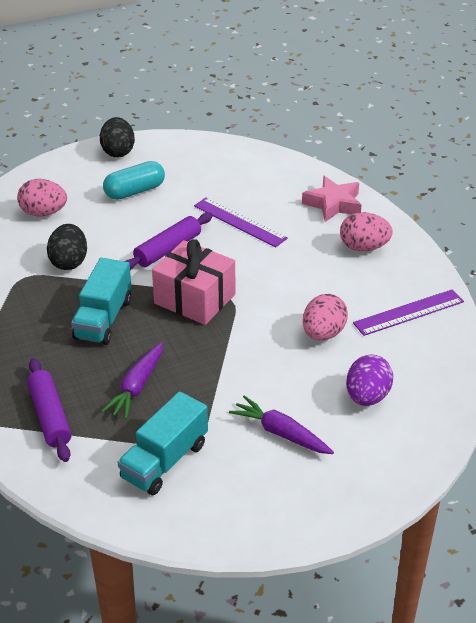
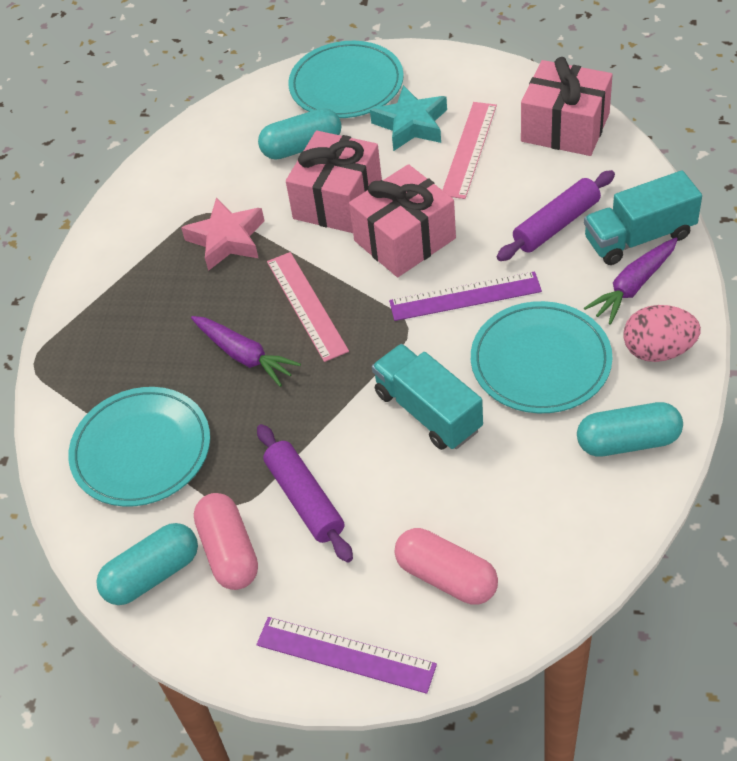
black egg: [47,224,87,270] [100,117,135,157] = 2 -> none = 0
pink capsule: none = 0 -> [194,493,258,590] [395,528,498,605] = 2
pink egg: [17,179,67,216] [303,294,348,341] [340,212,393,251] = 3 -> [624,305,701,362] = 1
pink gift: [152,239,235,325] = 1 -> [286,131,382,233] [349,164,456,277] [521,57,613,156] = 3
pink ruler: none = 0 -> [267,252,349,362] [443,102,497,199] = 2
purple egg: [346,354,393,406] = 1 -> none = 0
turquoise capsule: [103,161,165,200] = 1 -> [96,523,198,605] [258,108,342,160] [577,402,683,457] = 3
turquoise plate: none = 0 -> [68,387,210,507] [288,41,404,118] [471,301,612,413] = 3
turquoise star: none = 0 -> [370,85,447,151] = 1

